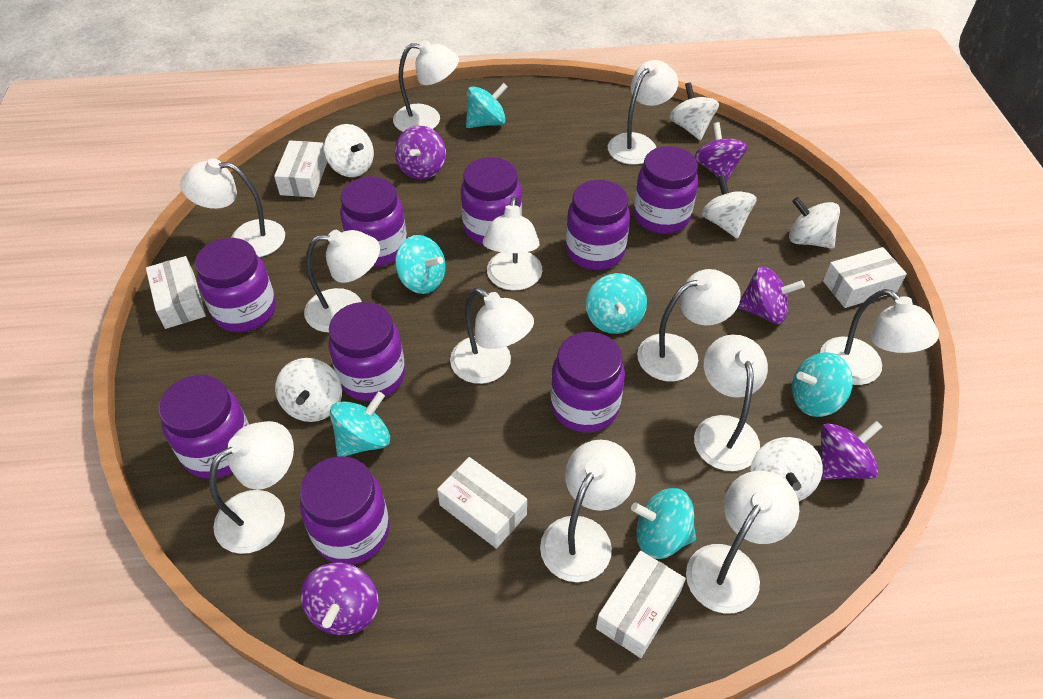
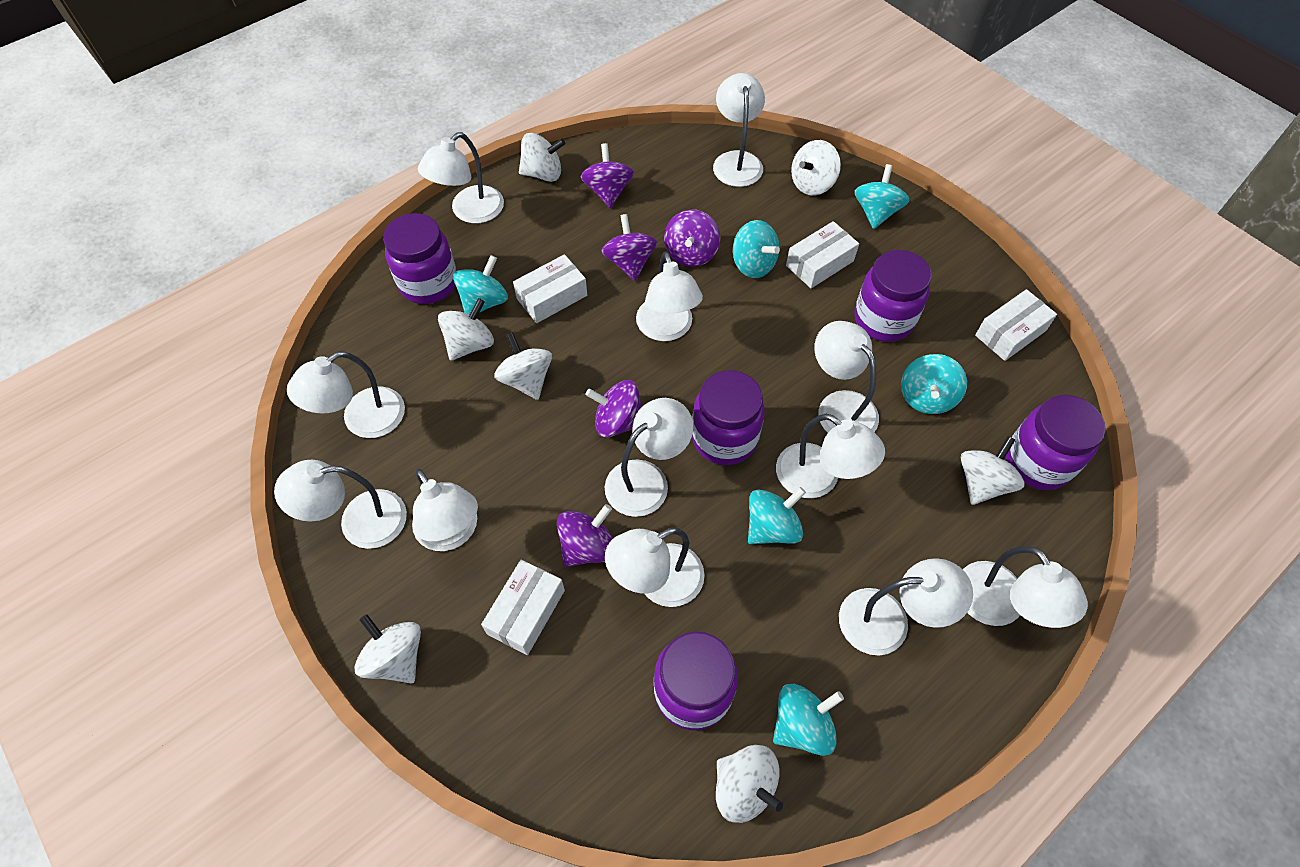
purple jar: [158,375,249,479] [195,238,276,332] [300,456,389,565] [329,302,405,401] [340,176,407,266] [461,157,522,245] [550,332,625,433] [566,180,630,270] [634,146,698,234] = 9 -> [383,213,456,304] [654,631,738,730] [692,370,765,465] [854,250,932,342] [1006,395,1106,490] = 5
white box: [146,256,206,329] [274,140,327,197] [437,457,527,549] [596,551,686,658] [823,247,907,308] = 5 -> [481,560,565,655] [513,254,587,323] [786,221,859,288] [975,289,1057,361] = 4
white spinning top: [275,358,342,422] [324,124,374,177] [669,82,719,140] [701,175,757,238] [750,437,823,501] [789,197,840,249] = 6 -> [355,614,421,683] [438,298,494,361] [494,332,552,400] [519,133,565,182] [716,745,783,823] [791,140,841,195] [961,436,1024,505] = 7

